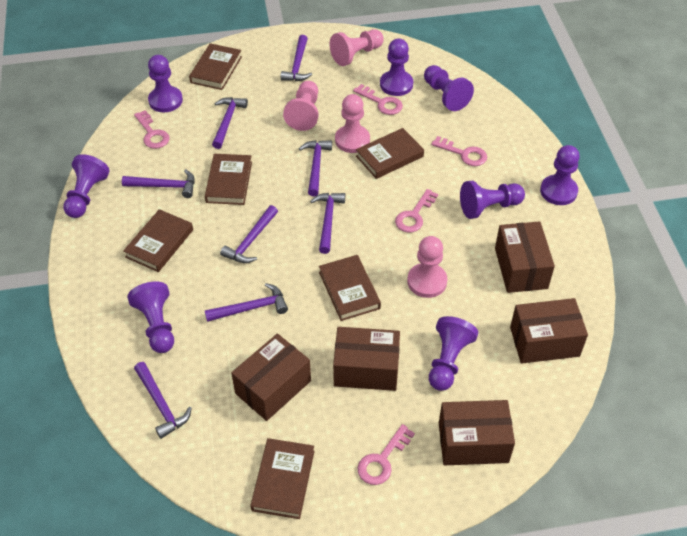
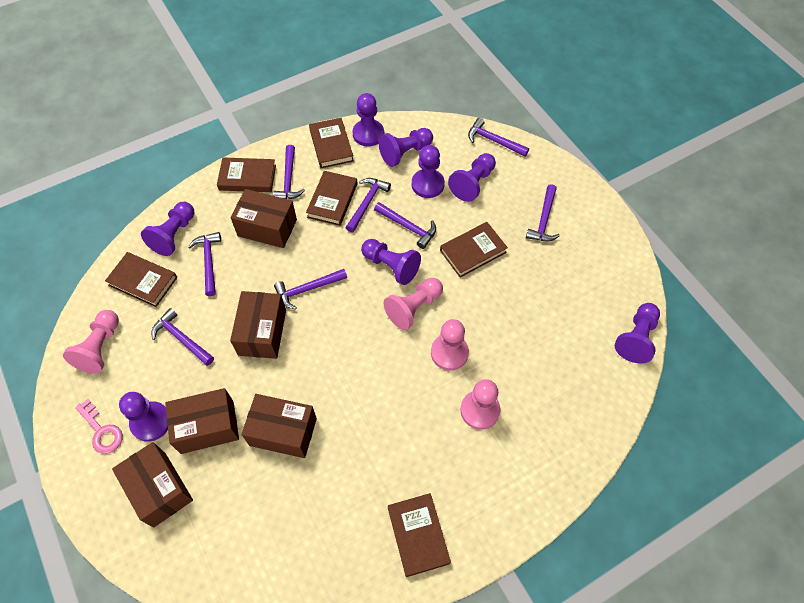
pink key: [134,110,170,149] [353,84,403,115] [357,424,415,485] [395,189,438,233] [431,136,487,166] = 5 -> [75,399,123,454] = 1

